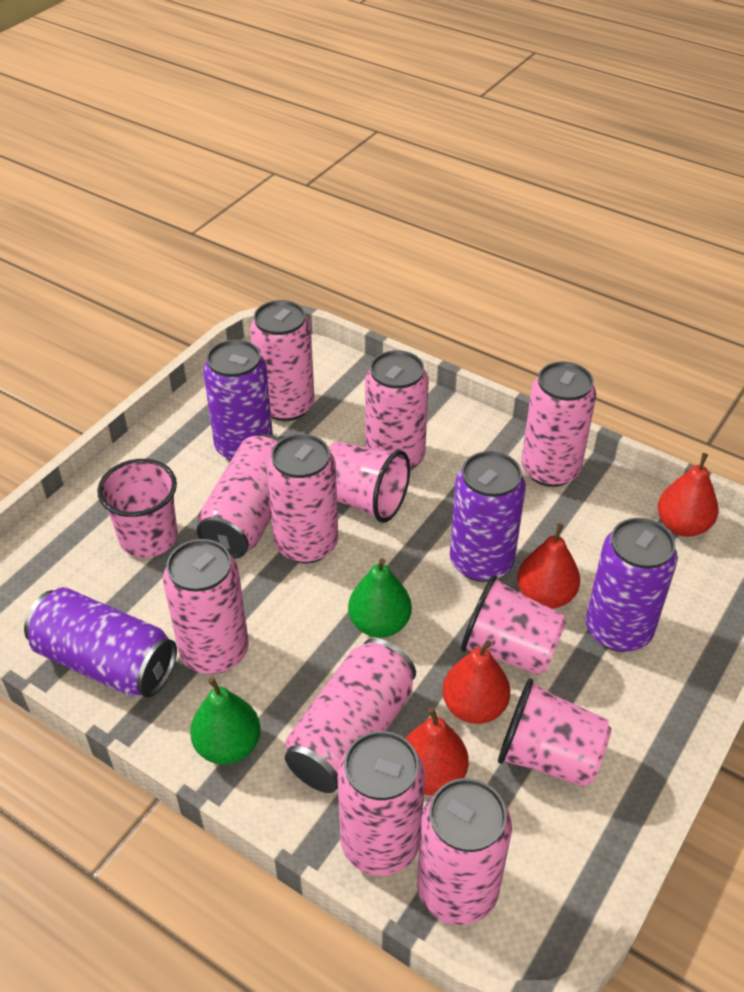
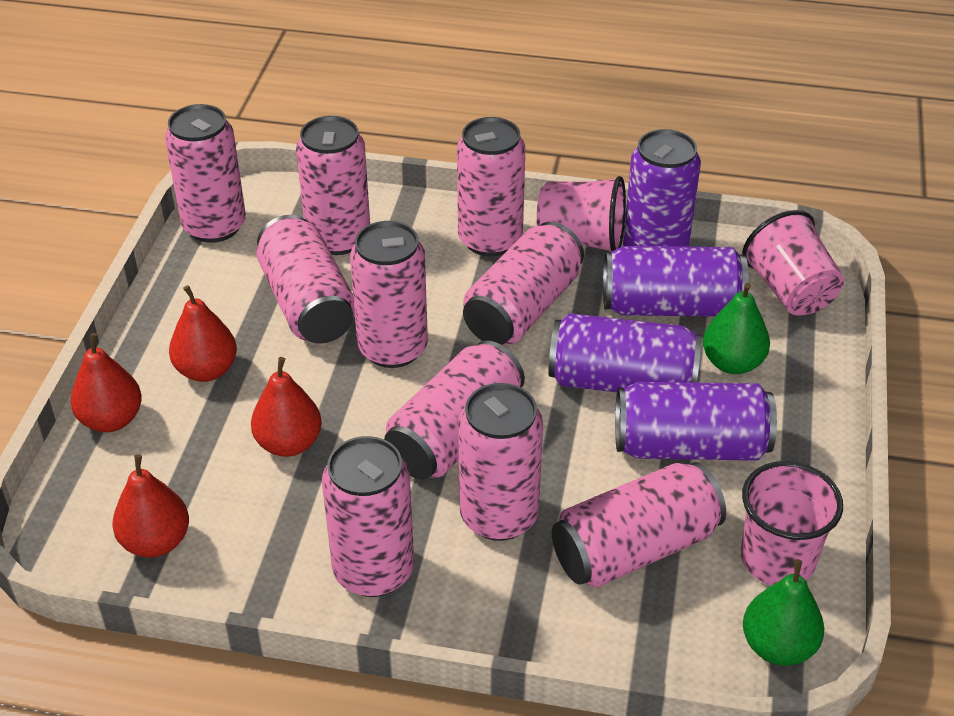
pink can: [163,539,249,674] [196,434,281,559] [250,300,314,421] [267,434,338,563] [285,638,416,793] [338,731,425,876] [365,350,429,471] [417,778,512,925] [521,361,596,487] = 9 -> [165,104,246,243] [257,215,355,344] [296,116,370,255] [322,436,414,597] [350,221,428,368] [384,341,525,480] [457,117,525,256] [458,383,543,541] [463,222,584,345] [552,462,726,588] = 10
pink cup: [97,459,178,558] [329,441,410,523] [461,575,567,676] [498,678,611,787] = 4 -> [537,176,626,251] [741,461,843,585] [742,210,844,316] = 3

